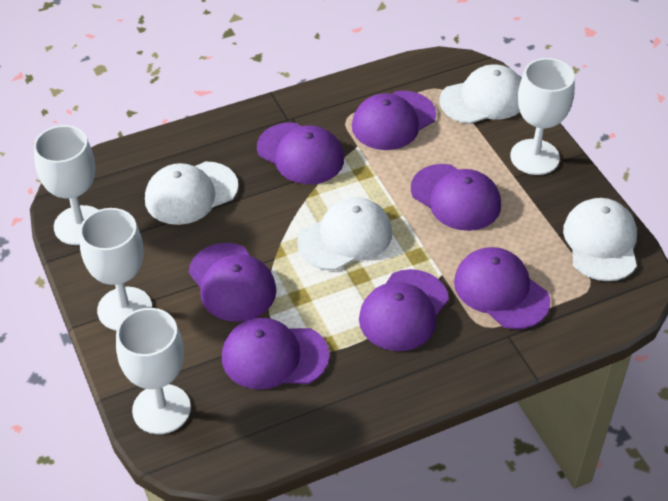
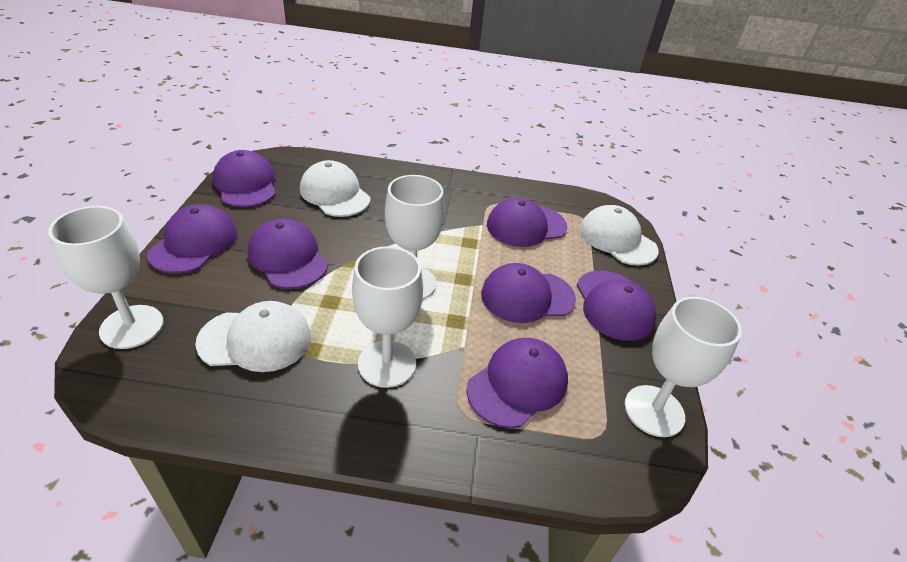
white cap: [145,161,238,225] [297,197,392,270] [440,64,521,124] [563,198,637,281] = 4 -> [195,301,311,372] [300,160,371,217] [580,205,659,266] = 3

